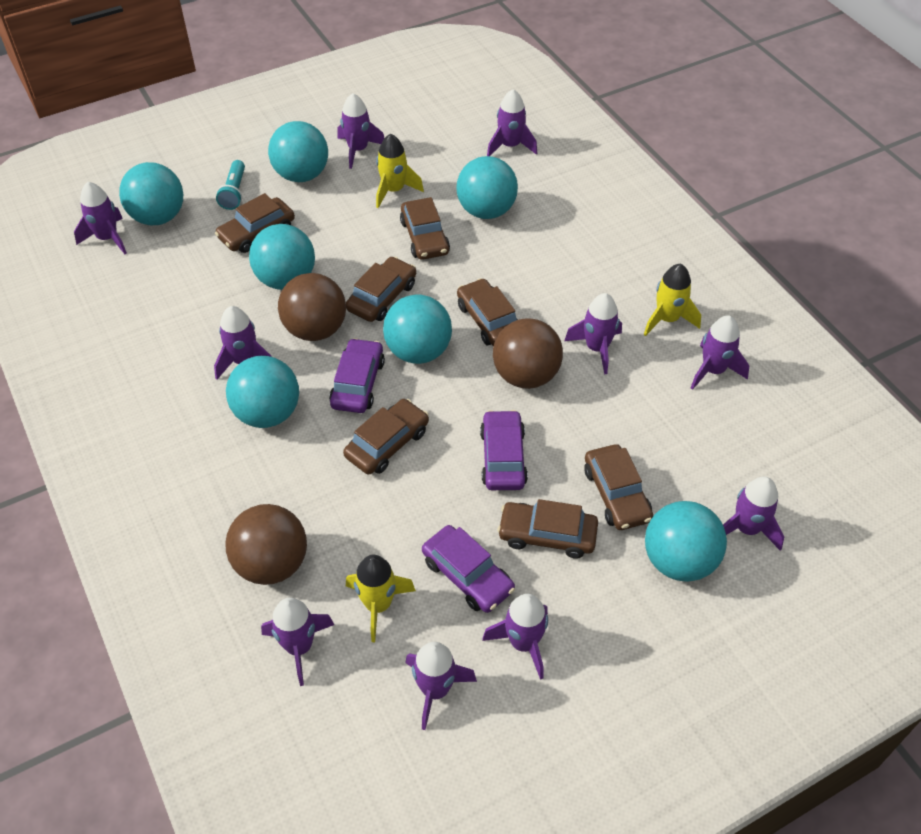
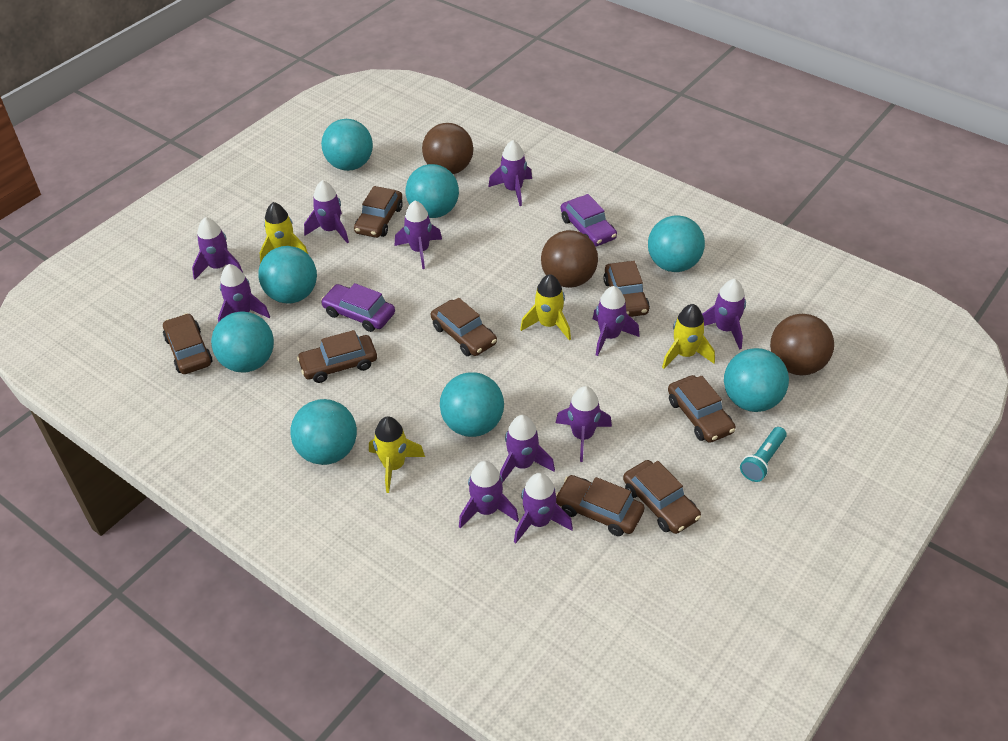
brown car: [215,193,295,253] [343,399,429,474] [346,257,416,322] [400,197,450,260] [457,278,518,346] [497,499,598,559] [584,444,653,530] = 7 -> [163,313,212,374] [297,330,377,383] [354,186,403,238] [431,298,497,356] [556,475,644,536] [603,261,650,317] [623,460,701,534] [668,375,736,443] = 8
purple car: [329,338,385,413] [422,525,515,613] [480,410,528,490] = 3 -> [321,283,395,332] [561,194,617,247] = 2
purple rocket: [74,182,127,254] [214,306,272,379] [261,598,334,686] [338,93,384,169] [406,642,477,730] [482,594,548,680] [487,89,537,156] [564,293,622,374] [691,316,750,390] [723,476,784,551] = 10 -> [192,217,243,280] [218,264,270,323] [304,180,349,243] [395,200,442,269] [459,461,519,529] [488,140,532,206] [500,415,555,483] [514,473,573,543] [556,386,612,462] [593,286,640,356] [702,279,746,350] = 11
turquoise ball: [119,162,183,225] [226,356,299,428] [249,224,315,290] [268,121,328,182] [383,294,452,364] [456,156,518,219] [645,501,727,582] = 7 -> [211,311,274,373] [258,246,317,304] [291,399,357,465] [321,119,373,171] [406,164,459,218] [440,372,504,437] [648,215,705,272] [724,348,789,412] = 8
yellow rocket: [346,555,416,642] [376,134,424,208] [644,264,701,336] = 3 -> [260,202,308,263] [369,416,425,493] [520,274,571,340] [662,304,715,369] = 4

